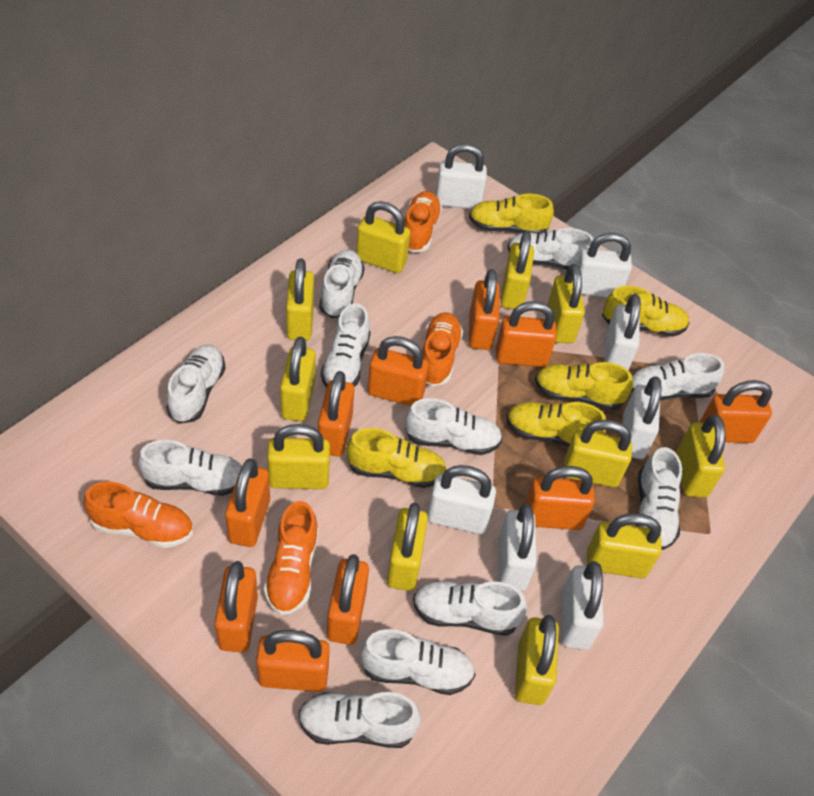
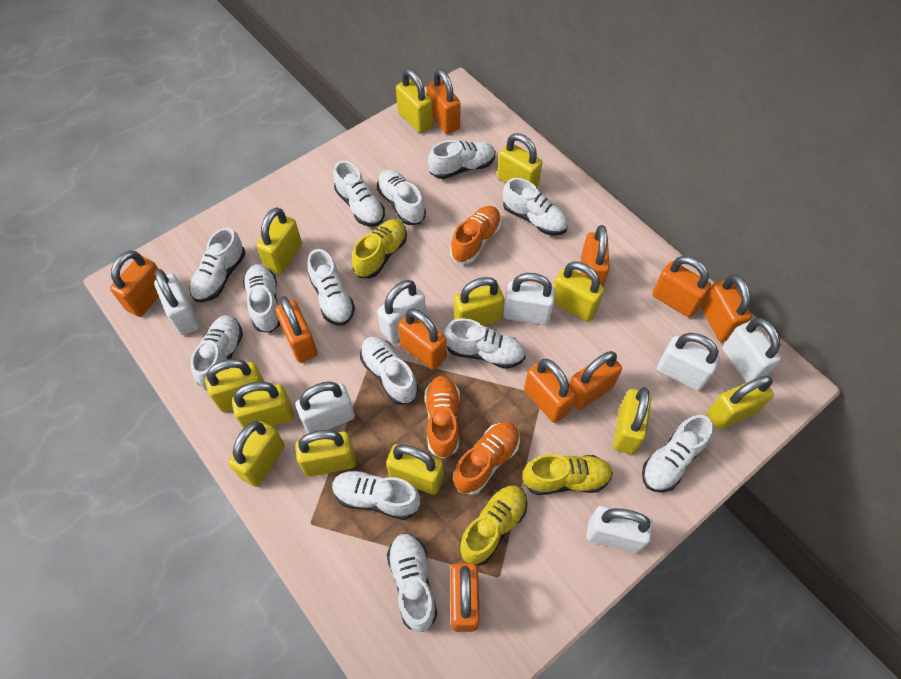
orange shoe: [84,482,193,548] [264,501,319,615] [404,191,442,253] [422,312,463,386] = 4 -> [425,376,460,459] [450,206,501,264] [453,422,520,495] = 3
white shoe: [138,440,242,496] [166,345,226,424] [298,692,421,748] [319,250,365,318] [321,303,370,388] [360,629,476,695] [405,398,502,455] [413,581,527,636] [507,228,594,270] [631,353,724,401] [636,447,682,550] = 11 -> [189,227,245,302] [191,315,243,390] [243,264,280,333] [307,249,355,326] [332,470,420,520] [333,161,385,227] [360,336,418,405] [377,170,426,225] [387,533,437,632] [428,140,495,179] [444,318,526,369] [503,178,568,235] [642,415,713,492] = 13
yellow padlock: [267,424,330,489] [280,336,316,421] [286,258,314,341] [356,201,411,273] [387,503,428,591] [500,231,534,310] [515,615,559,705] [547,264,585,343] [563,420,632,487] [587,513,662,578] [677,414,726,497] = 11 -> [205,359,265,412] [228,421,285,487] [232,382,294,429] [257,207,302,274] [295,430,356,477] [386,444,444,495] [396,69,433,133] [454,277,504,326] [497,133,542,188] [554,261,605,322] [613,387,652,454] [707,376,774,429] = 12
yellow shoe: [347,428,446,488] [469,193,554,234] [506,402,606,447] [535,362,633,410] [602,286,689,337] = 5 -> [352,219,407,278] [459,486,527,566] [523,454,613,495] = 3

